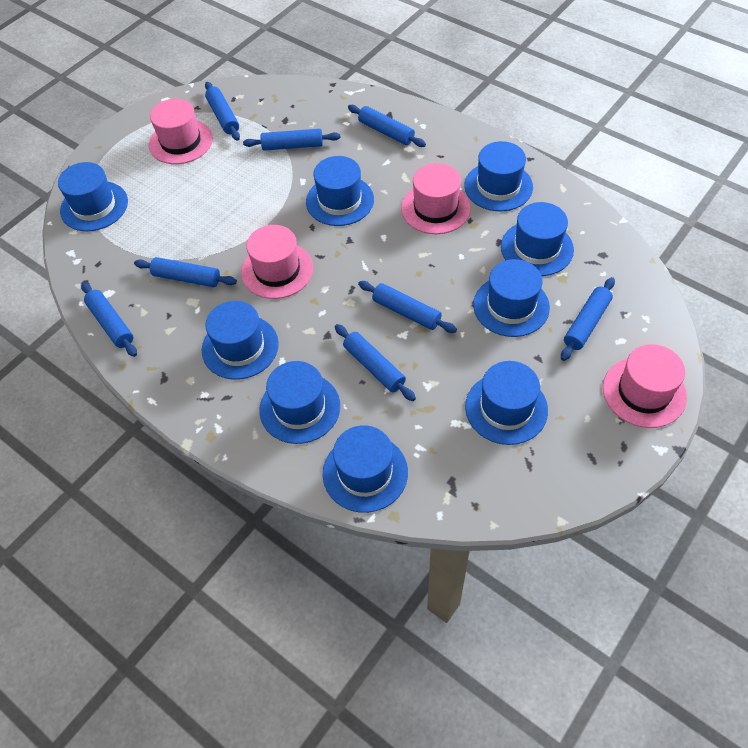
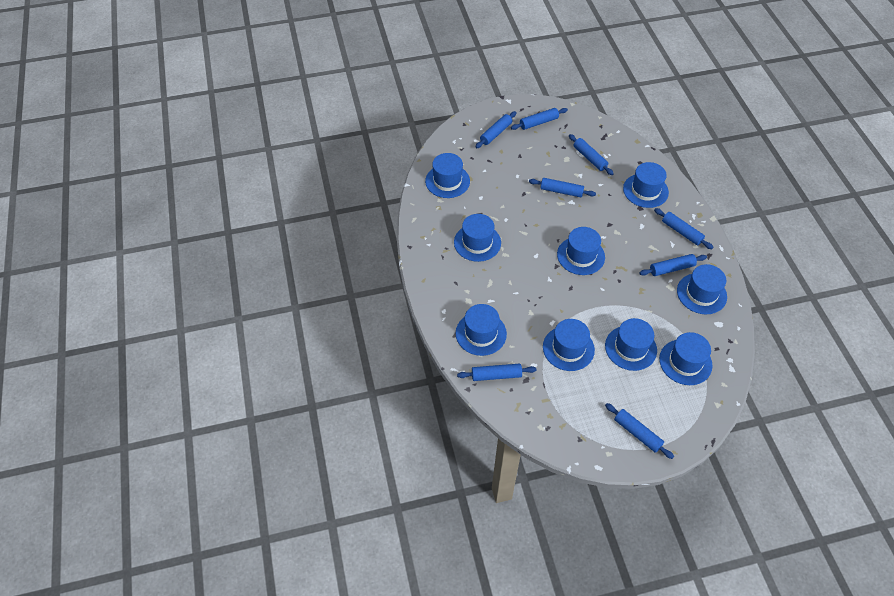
pink hat: [149,99,213,164] [241,225,313,299] [401,163,471,234] [603,344,687,428] = 4 -> none = 0

